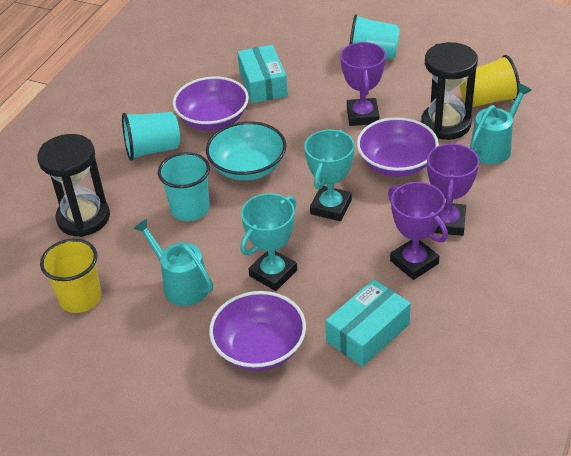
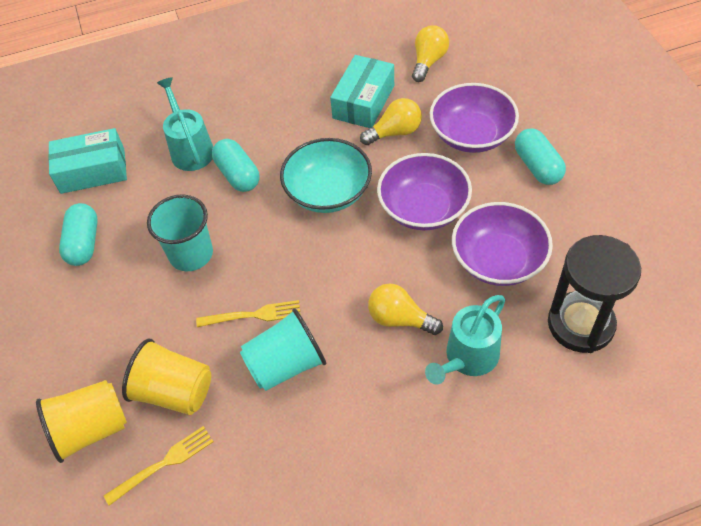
black hourglass: [37,134,110,237] [421,42,478,140] = 2 -> [548,235,641,353] = 1
purple trophy: [340,42,386,126] [388,182,448,280] [427,142,479,236] = 3 -> none = 0
turquoise capsule: none = 0 -> [59,203,98,266] [212,139,259,192] [515,128,566,185] = 3
turquoise cup: [122,112,180,161] [158,152,210,221] [349,14,400,60] = 3 -> [147,194,213,271] [240,308,326,391] = 2
turquoise trophy: [240,193,297,291] [304,129,354,221] = 2 -> none = 0
yellow fork: none = 0 -> [104,426,214,506] [196,300,301,327] = 2
yellow light bulb: none = 0 -> [360,98,422,145] [368,284,443,335] [412,25,449,82] = 3

